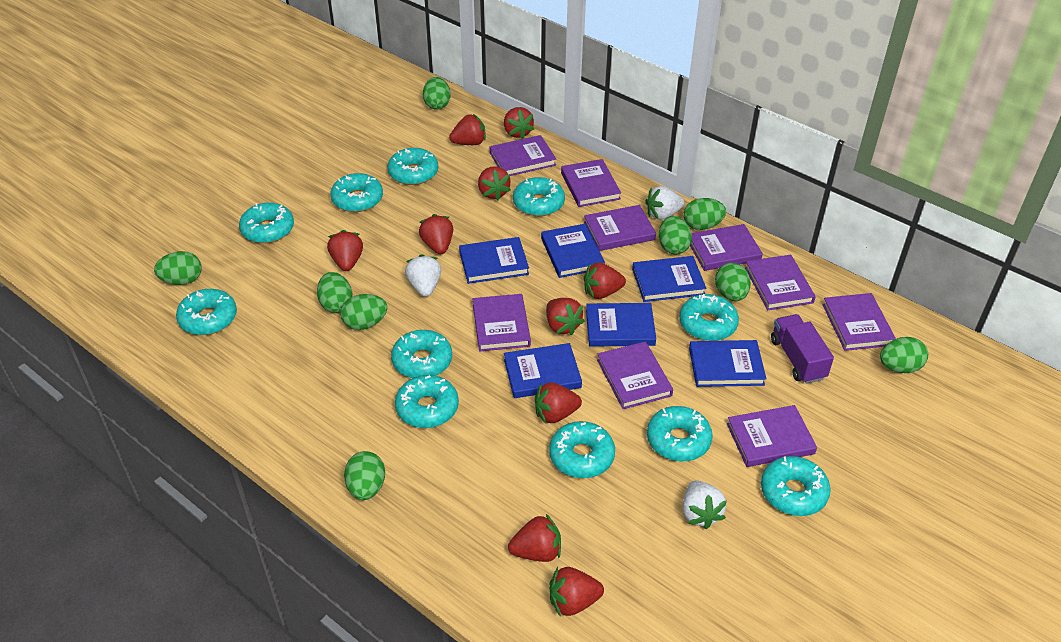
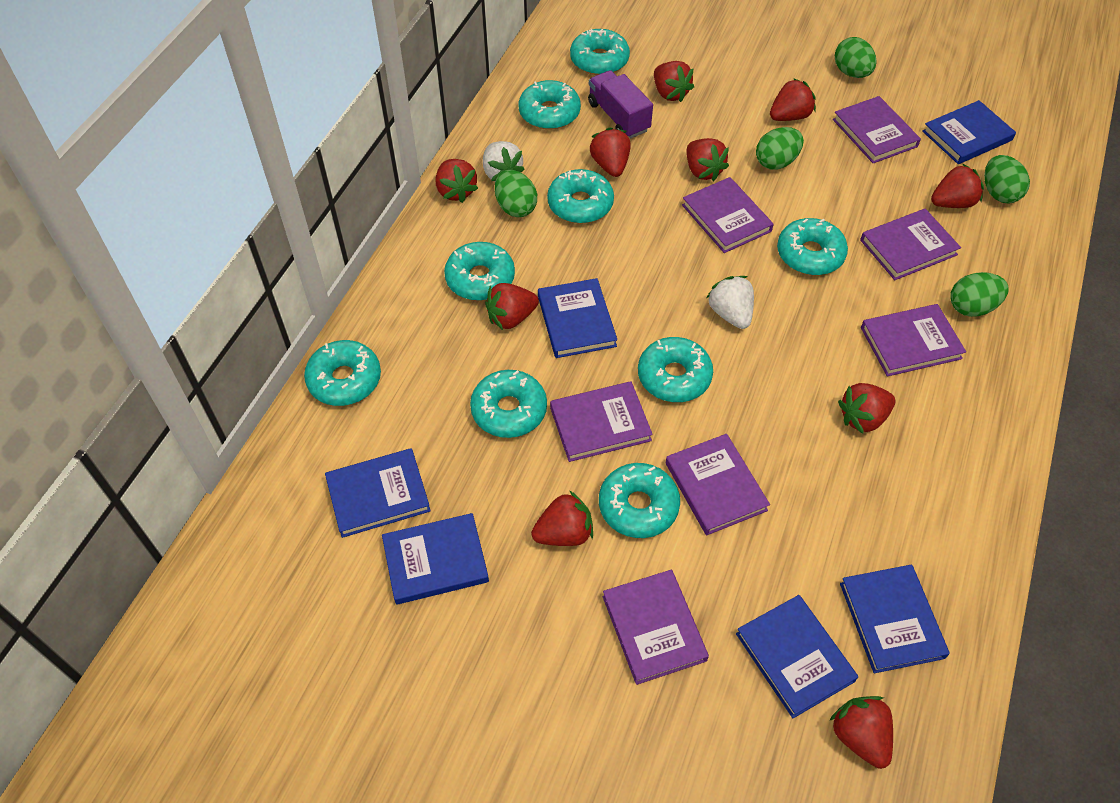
green egg: [154,251,202,285] [317,272,353,313] [341,294,387,330] [344,451,385,500] [423,77,451,110] [659,216,692,254] [684,198,726,230] [715,263,751,301] [880,337,928,373] = 9 -> [495,170,537,217] [756,127,804,170] [835,37,877,78] [950,272,1009,317] [984,155,1030,203] = 5
purple book: [473,294,531,351] [490,135,556,176] [561,159,621,207] [584,205,656,251] [597,341,673,409] [690,224,763,271] [727,405,817,467] [745,255,816,310] [822,293,896,351] = 9 -> [550,381,653,462] [603,570,709,685] [666,434,770,535] [682,177,774,253] [833,96,921,164] [860,209,961,280] [861,304,966,377] = 7
turquoise donut: [176,289,237,335] [239,202,294,243] [330,173,383,212] [387,148,438,185] [391,330,452,378] [395,375,459,428] [513,177,565,216] [549,421,615,478] [647,406,713,461] [679,294,739,341] [761,456,831,516] = 11 -> [304,340,381,406] [444,242,515,301] [470,370,547,438] [519,80,581,129] [547,169,614,223] [570,29,630,75] [599,463,680,538] [638,337,713,402] [777,218,848,275] = 9
white strawberry: [405,254,441,297] [645,186,684,220] [682,480,727,529] = 3 -> [483,141,525,181] [707,276,754,329] = 2

